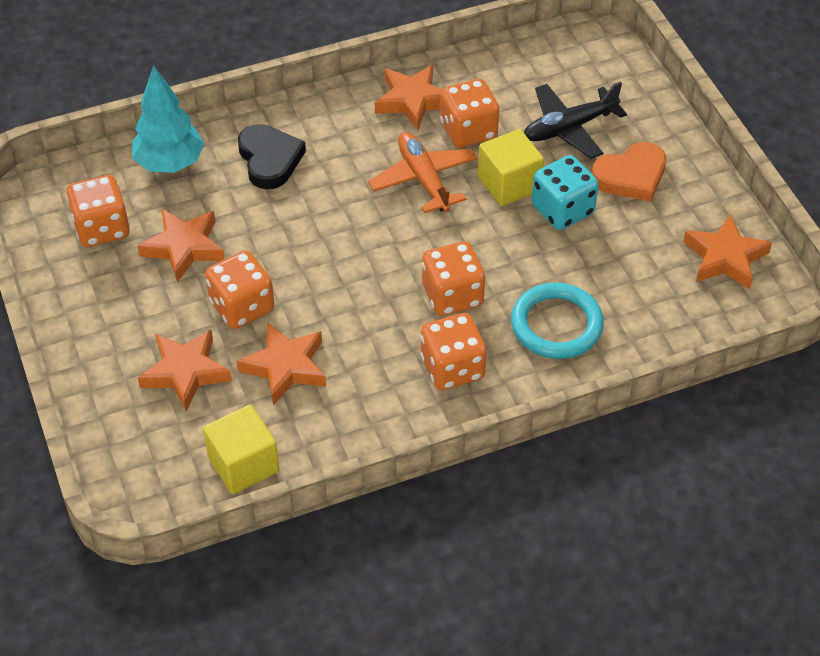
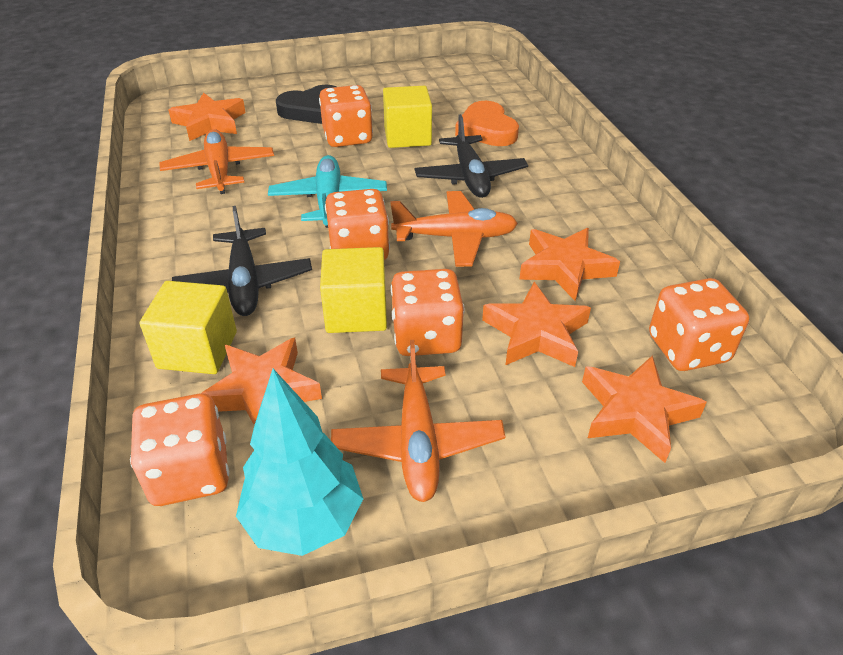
black plane: [524,81,627,159] = 1 -> [172,206,312,316] [415,114,528,198] = 2
orange plane: [368,132,478,213] = 1 -> [160,129,274,194] [331,340,505,502] [390,191,518,267] = 3
turquoise dice: [532,155,599,230] = 1 -> none = 0
turquoise plane: none = 0 -> [268,155,387,228] = 1
turquoise ring: [511,283,604,359] = 1 -> none = 0
yellow cube: [203,405,279,494] [478,129,544,206] = 2 -> [140,281,237,374] [320,247,387,333] [383,86,432,148] = 3

